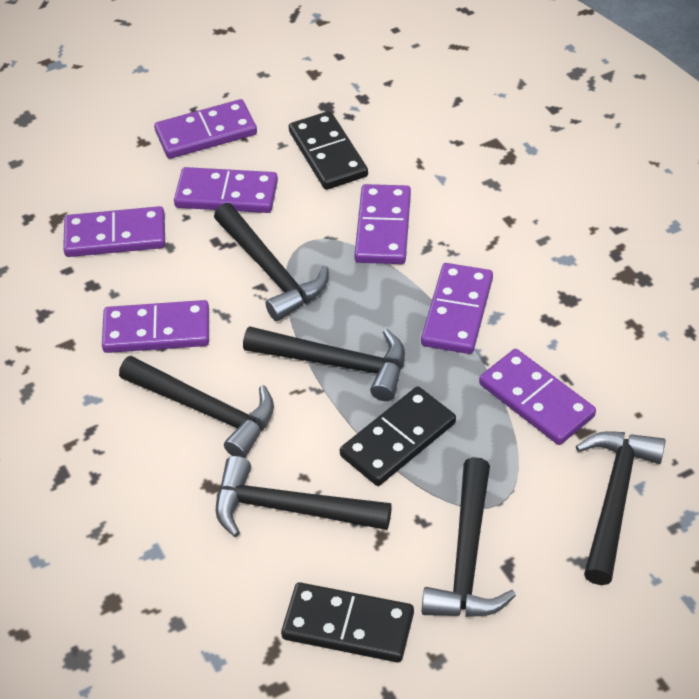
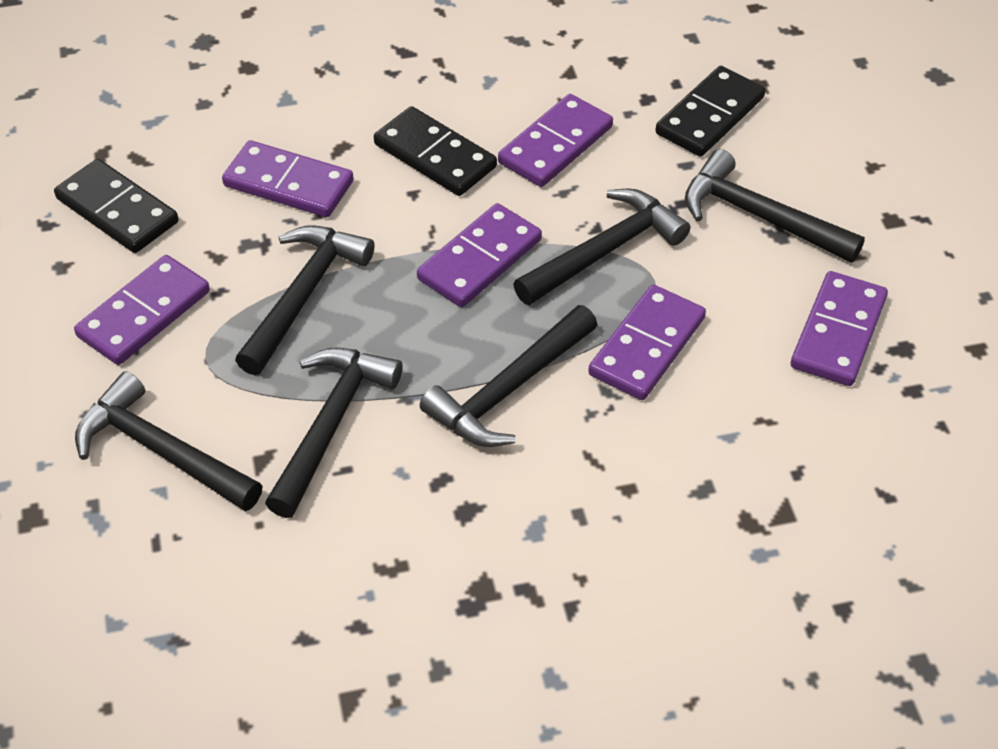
purple domino: [63,206,165,257] [102,300,209,353] [154,99,257,159] [174,167,278,213] [354,184,411,264] [421,263,493,354] [479,349,596,445] = 7 -> [74,255,210,365] [222,140,354,217] [417,203,542,307] [498,94,613,187] [588,285,706,400] [791,271,888,386] = 6

